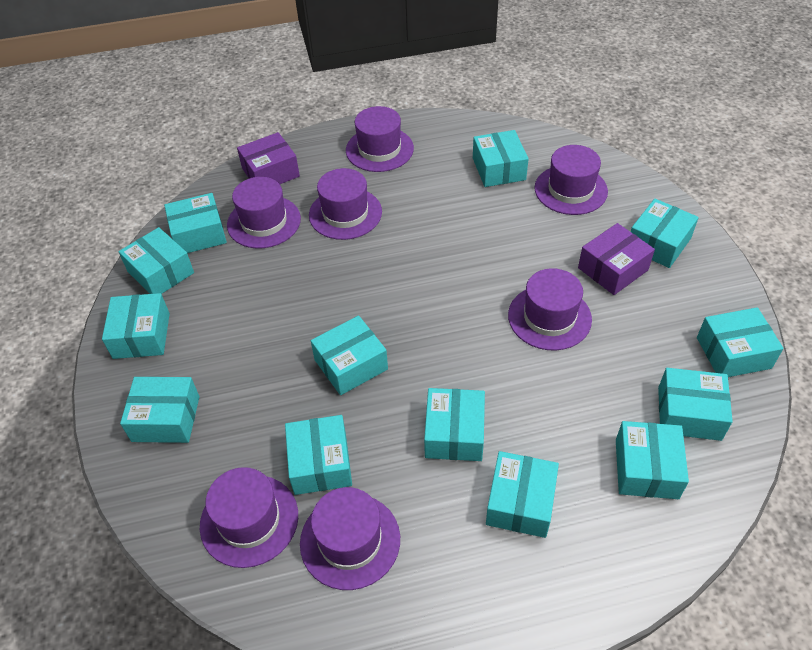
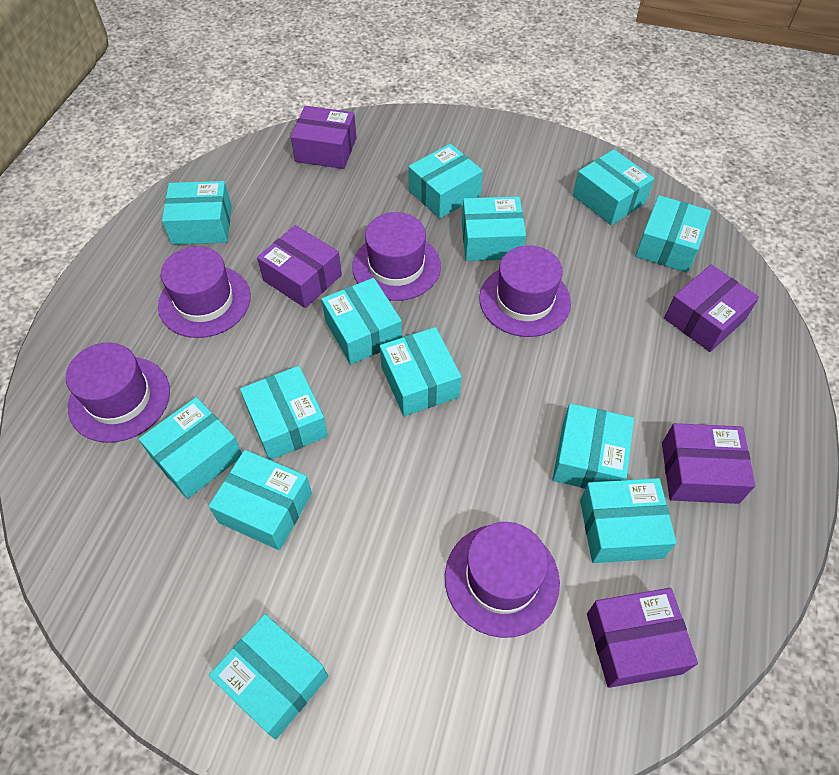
purple box: [237,132,300,184] [578,223,655,295] = 2 -> [257,225,342,308] [291,106,357,169] [587,588,698,688] [662,423,755,504] [664,264,759,352] = 5
purple hat: [200,467,298,568] [227,177,301,249] [300,487,400,590] [309,168,382,240] [346,106,414,172] [508,268,592,351] [534,145,608,215] = 7 -> [66,342,170,443] [158,246,251,338] [352,212,441,301] [445,522,560,638] [479,245,571,337] = 5

